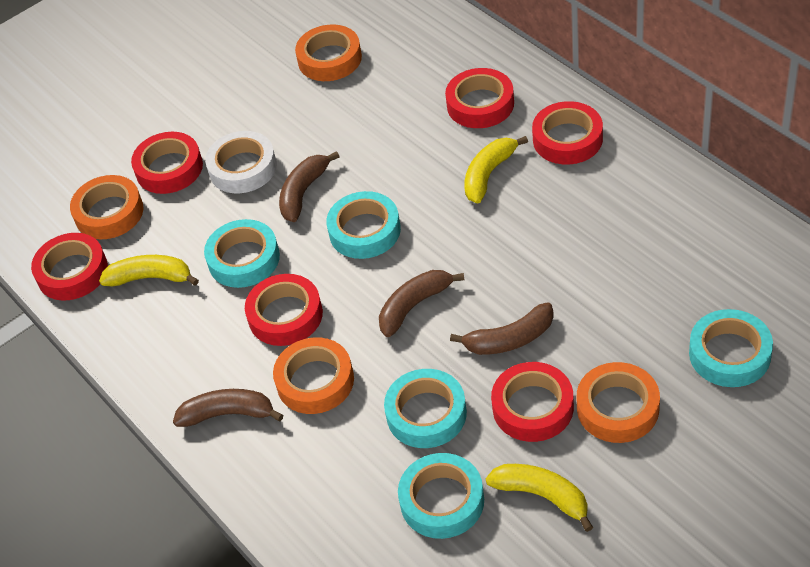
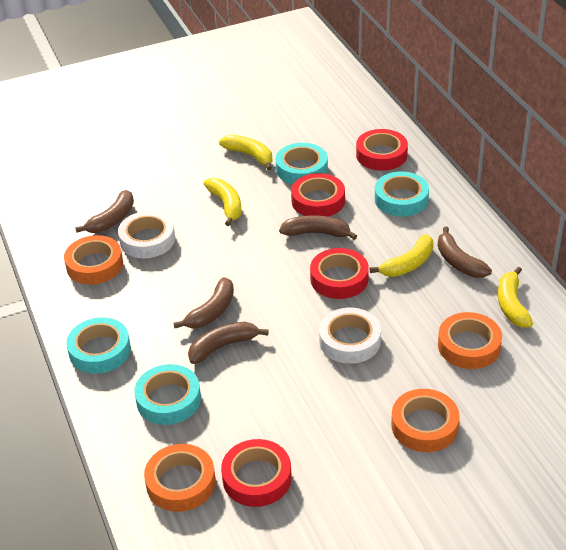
brown banana: [173,389,283,427] [279,151,340,222] [379,270,465,337] [450,303,554,355] = 4 -> [75,190,134,233] [173,277,234,329] [188,322,269,364] [279,215,357,240] [438,227,492,278] = 5
red tape: [31,233,108,300] [131,132,203,194] [245,274,323,346] [445,68,514,128] [491,362,574,442] [532,101,603,165] = 6 -> [221,439,292,507] [291,173,345,217] [310,248,369,299] [356,129,408,171] = 4
turquoise tape: [204,219,280,288] [326,191,401,259] [384,369,467,448] [398,453,484,539] [689,309,773,387] = 5 -> [66,317,131,374] [134,364,201,425] [276,143,328,184] [375,172,429,216] = 4
white tape: [205,131,277,193] = 1 -> [118,211,175,258] [319,308,381,364] = 2
yellow banana: [99,255,199,287] [464,136,528,204] [485,464,593,532] = 3 -> [203,178,241,226] [219,134,273,170] [370,234,433,277] [498,267,533,328] = 4

